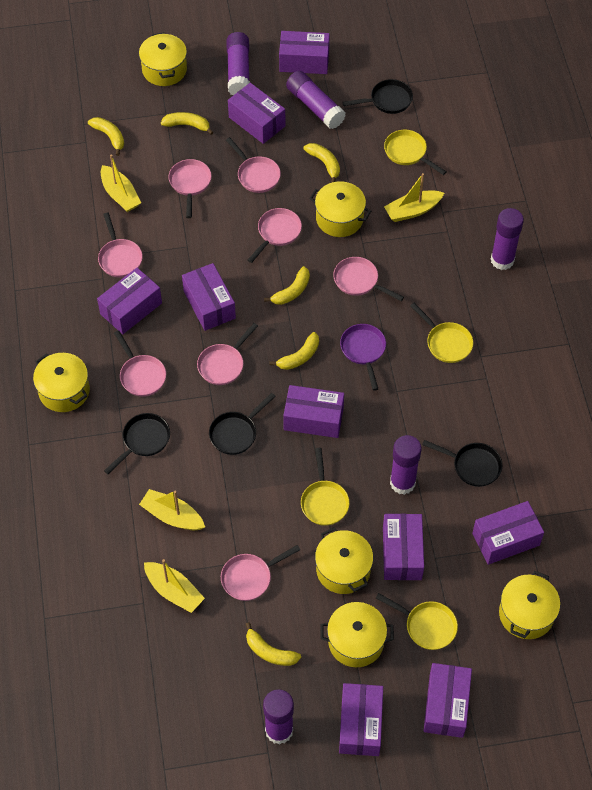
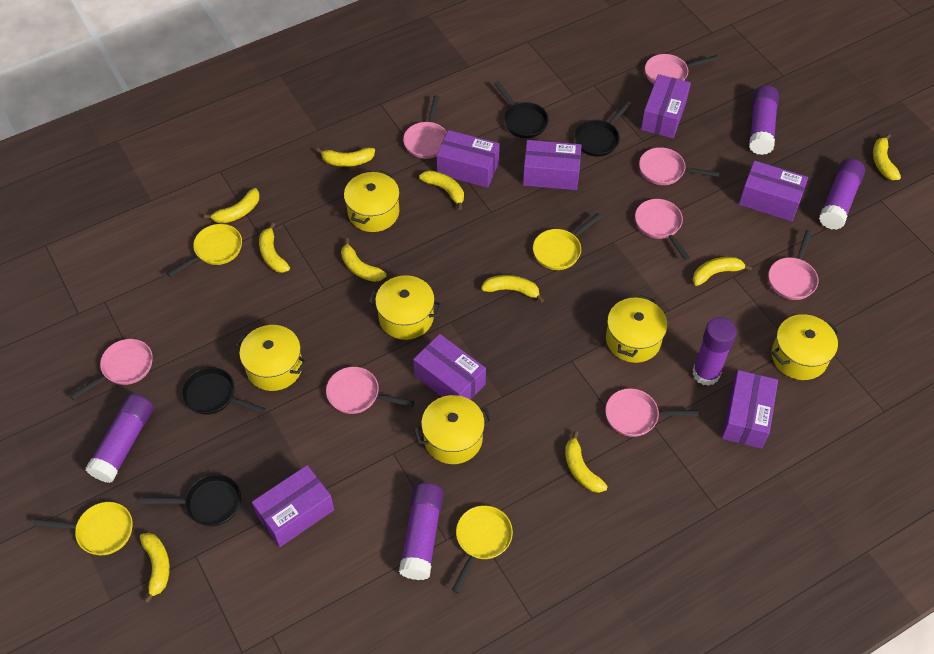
purple box: [97,268,162,334] [182,263,236,331] [228,83,285,144] [279,31,330,74] [283,385,344,438] [339,683,383,756] [383,514,424,580] [424,663,472,738] [472,501,544,565] = 9 -> [252,465,334,547] [413,334,486,400] [436,130,500,188] [523,140,581,190] [641,74,691,138] [722,370,778,449] [739,161,808,221] = 7
purple pan: [340,324,386,391] = 1 -> none = 0
yellow banana: [88,117,124,156] [161,112,214,135] [246,622,301,666] [264,266,310,305] [270,332,319,370] [304,143,340,183] = 6 -> [140,533,170,604] [204,188,260,224] [259,223,290,273] [316,148,375,167] [341,238,387,282] [419,170,464,210] [481,275,544,303] [565,431,608,493] [693,257,752,286] [873,134,901,180] = 10
yellow boat: [101,154,141,212] [139,489,205,530] [144,559,205,613] [384,173,444,222] = 4 -> none = 0

